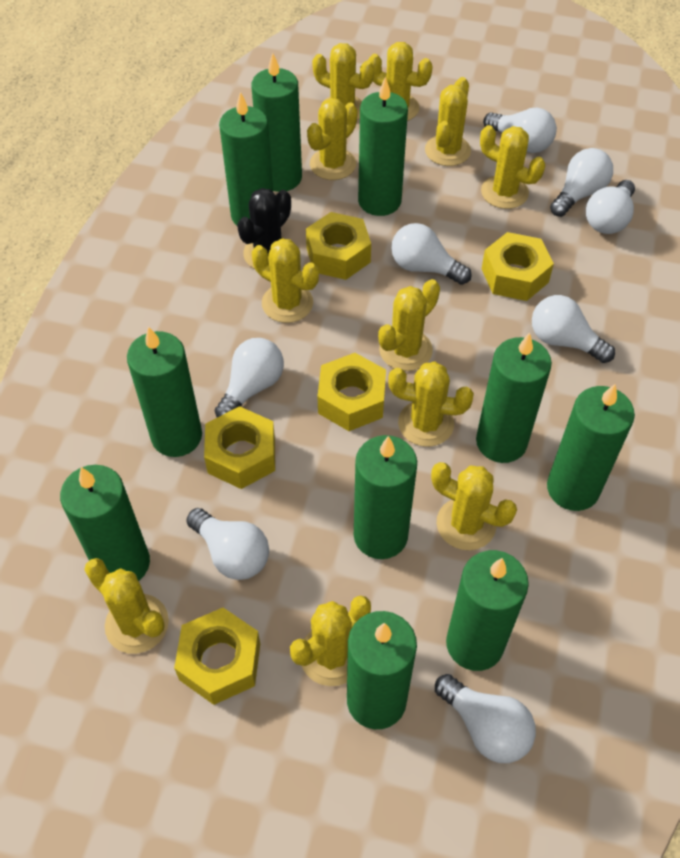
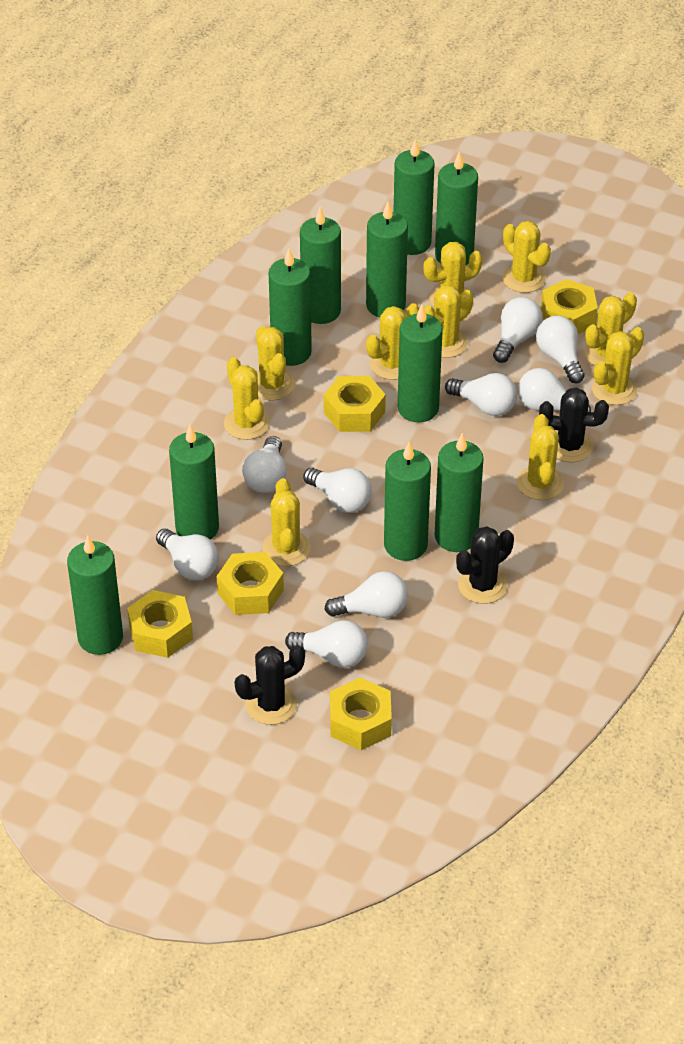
black cactus: [237,188,291,269] = 1 -> [235,645,305,725] [456,526,514,604] [539,387,609,462] = 3
white light bulb: [186,508,269,580] [215,338,284,417] [391,223,472,285] [435,674,536,763] [483,108,557,153] [532,295,615,363] [550,148,613,217] [586,180,635,234] = 8 -> [156,529,219,580] [242,436,287,493] [285,620,368,668] [303,468,372,513] [324,571,408,618] [445,373,517,416] [493,297,543,363] [518,368,591,412] [536,316,585,383] = 9
yellow cactus: [84,558,169,654] [252,239,319,323] [290,596,371,686] [307,98,357,180] [312,43,374,120] [368,42,433,121] [378,279,440,371] [388,362,474,447] [425,77,471,166] [431,462,517,550] [480,125,545,209] = 11 -> [224,357,270,440] [256,326,295,401] [262,478,311,566] [366,303,419,380] [423,242,483,307] [424,285,473,358] [502,221,551,293] [517,414,564,500] [585,292,637,366] [592,327,644,405] = 10

